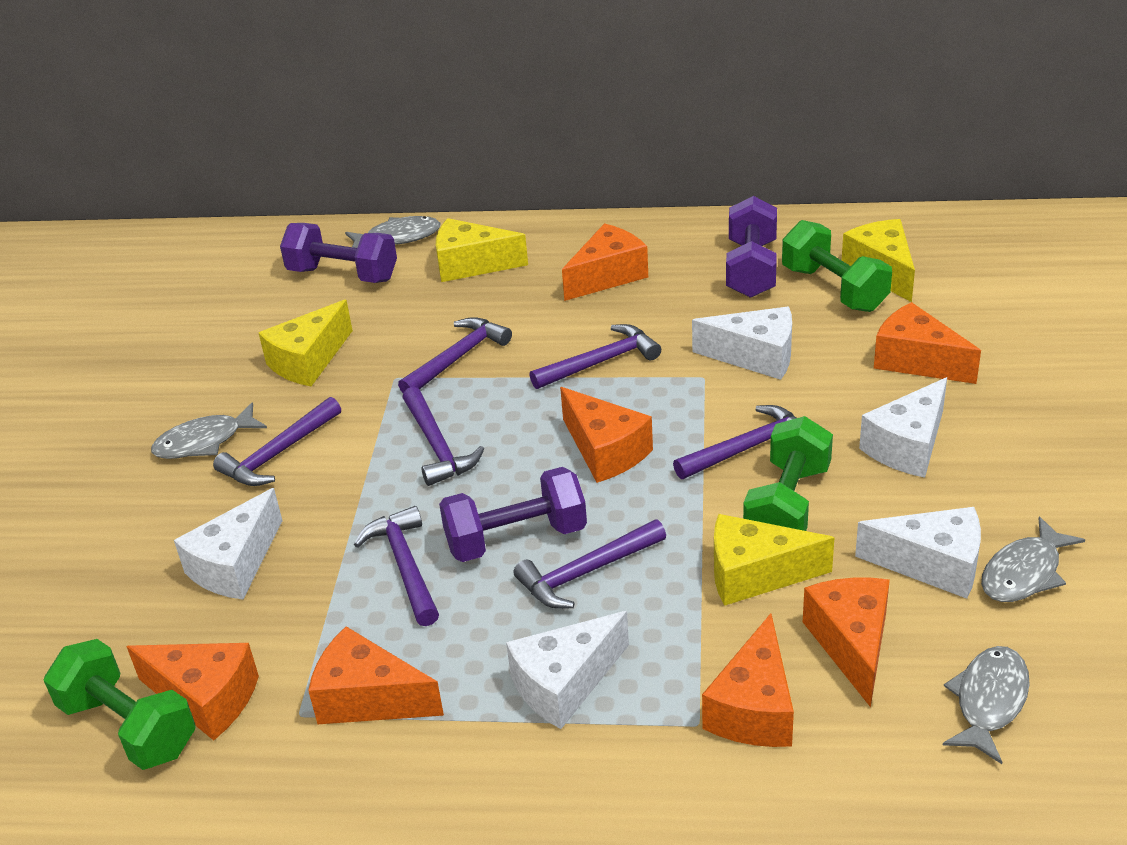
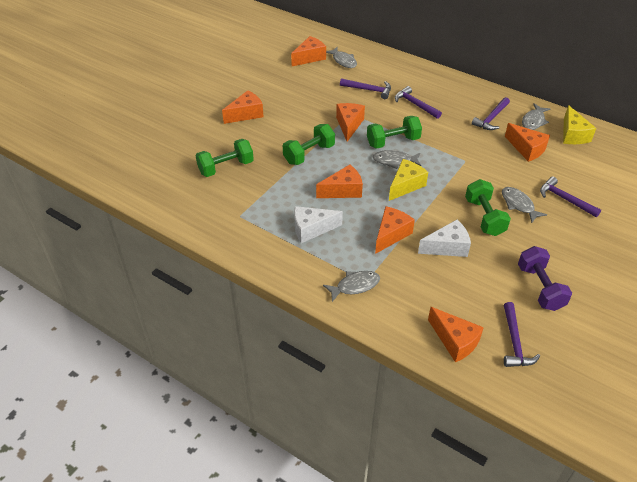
green dumbbell: [44,639,195,770] [743,416,833,531] [782,220,892,312] = 3 -> [196,139,254,177] [283,124,335,165] [367,116,422,149] [465,179,511,236] = 4
grey fish: [151,403,267,459] [345,216,441,248] [943,646,1030,764] [981,517,1085,602] = 4 -> [323,271,380,302] [326,47,357,68] [373,150,421,169] [502,187,547,223] [522,104,550,130] = 5
purple dumbbell: [280,223,397,283] [439,467,587,562] [726,196,777,298] = 3 -> [518,246,572,311] = 1
purple hammer: [213,397,341,486] [354,506,439,626] [398,317,512,393] [402,387,484,486] [513,519,666,609] [530,324,661,389] [673,405,796,479] = 7 -> [340,78,391,99] [395,86,442,119] [472,97,510,130] [504,302,540,367] [540,177,601,217] = 5
white cheese: [174,488,283,599] [506,611,629,729] [692,307,792,380] [855,507,981,599] [859,377,947,478] = 5 -> [294,206,343,243] [418,220,471,257] = 2
yellow cheese: [259,300,353,386] [436,218,528,282] [714,514,835,606] [842,219,915,302] = 4 -> [389,159,428,201] [563,105,596,144] = 2

